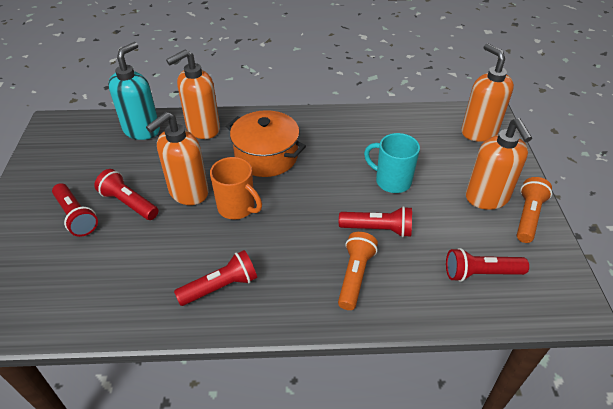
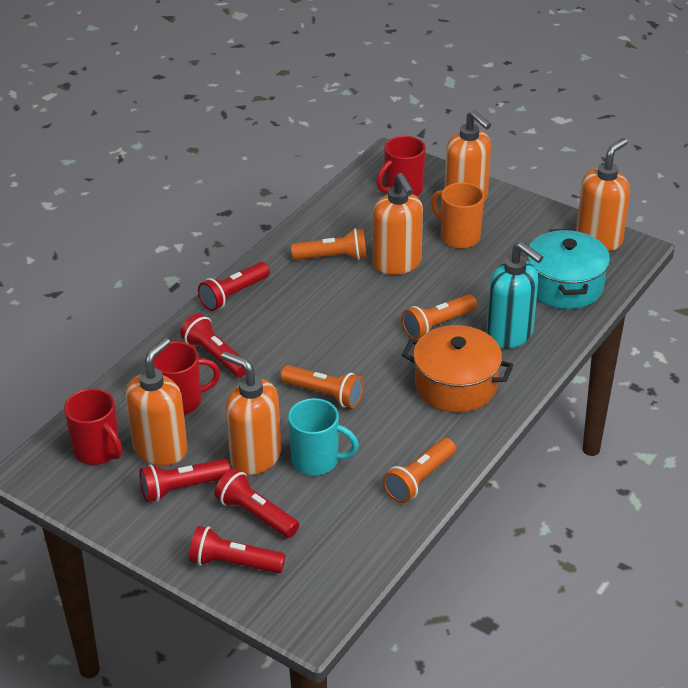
orange flashlight: [338,232,378,310] [517,177,552,243] = 2 -> [280,365,364,408] [291,228,367,260] [383,438,456,503] [402,294,477,340] = 4
orange soap dispenser: [146,112,209,205] [166,49,220,139] [461,43,514,142] [466,118,532,210] = 4 -> [125,338,188,466] [221,351,281,475] [373,173,423,275] [444,110,491,202] [576,138,630,251] = 5
red mug: none = 0 -> [64,388,122,465] [154,341,220,415] [376,136,425,196] = 3
turquoise pot: none = 0 -> [527,229,610,309] = 1

